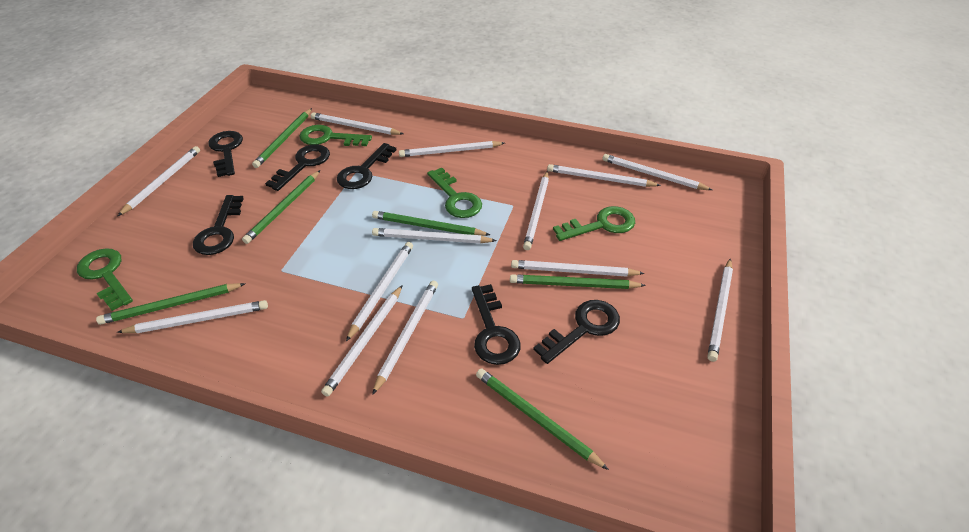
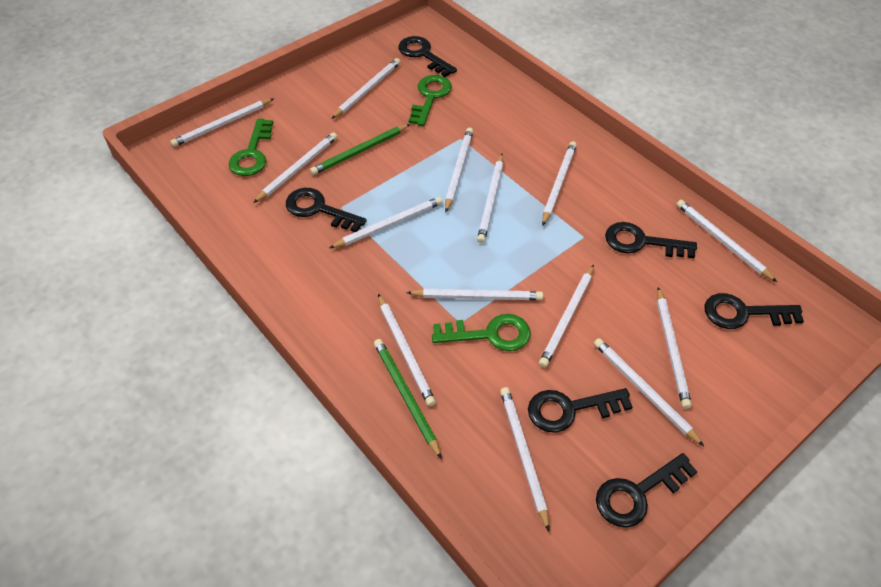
green key: [77,248,133,311] [299,125,372,146] [427,168,482,218] [553,206,635,241] = 4 -> [229,118,273,176] [408,75,452,126] [432,314,530,351] = 3
green pencil: [96,283,246,325] [242,170,320,244] [252,108,312,168] [372,211,490,236] [476,368,609,470] [510,274,646,289] = 6 -> [310,124,410,175] [374,339,442,459] = 2
white pencil: [117,300,268,333] [118,146,200,216] [311,112,404,135] [321,285,403,397] [346,242,413,341] [372,228,497,244] [372,281,438,395] [399,141,505,157] [511,260,645,277] [523,171,549,250] [547,164,661,187] [602,154,712,190] [707,259,733,362] = 13 -> [170,98,274,147] [253,132,337,203] [329,197,442,248] [331,58,401,119] [378,294,436,406] [406,289,543,300] [445,128,473,212] [477,154,503,243] [500,387,549,531] [539,264,594,368] [542,141,577,226] [594,338,704,446] [657,287,692,409] [676,200,777,282] = 14

